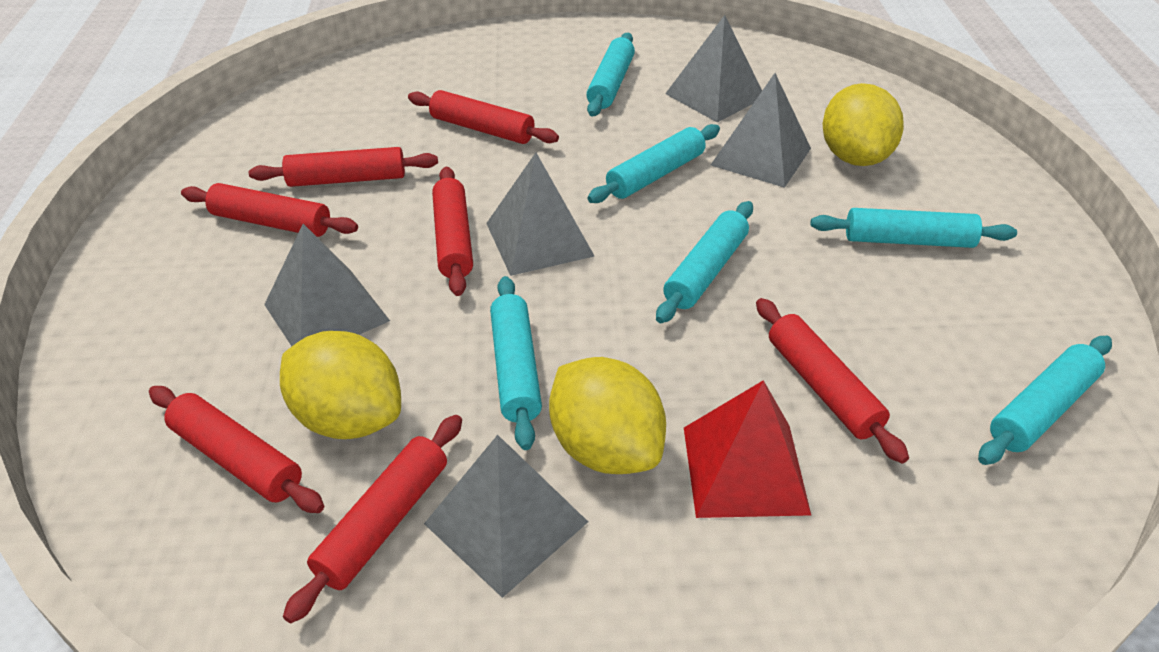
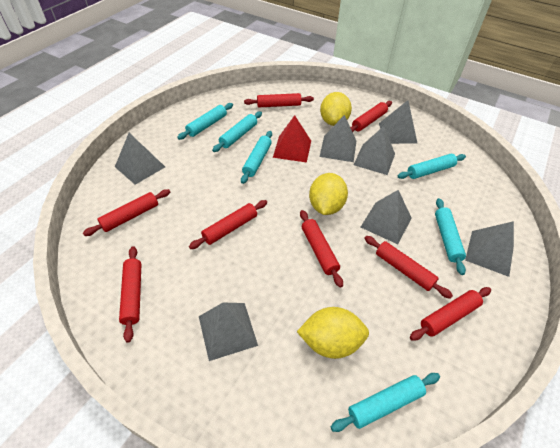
grey pyramid: [264,224,390,346] [424,435,588,598] [486,153,594,276] [665,15,762,122] [711,73,811,188] = 5 -> [115,133,165,185] [199,303,258,361] [320,115,356,162] [354,126,395,175] [361,190,412,244] [379,100,417,144] [465,221,514,277] = 7
red rolling pin: [149,386,324,513] [181,183,358,237] [249,147,438,187] [283,415,462,623] [408,90,559,144] [432,167,473,296] [756,298,909,464] = 7 -> [83,189,170,236] [119,246,142,343] [189,200,267,249] [244,93,314,107] [300,210,343,288] [350,101,392,132] [364,236,453,299] [410,287,491,340] = 8

